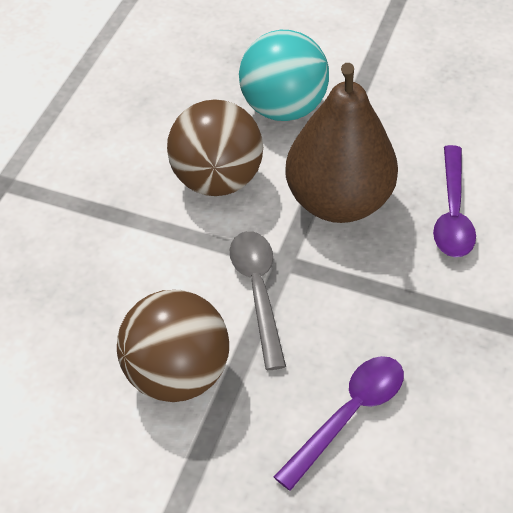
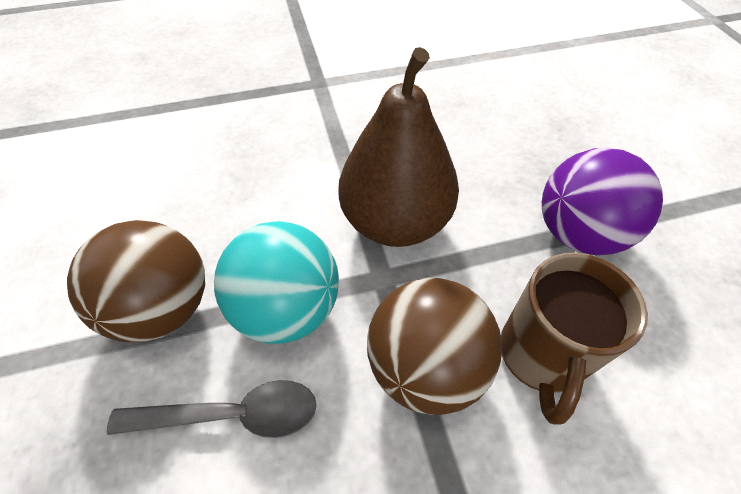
brown mug: none = 0 -> [501,253,648,425] = 1
purple ball: none = 0 -> [542,148,663,255] = 1
purple spoon: [274,356,404,491] [433,145,476,257] = 2 -> none = 0

